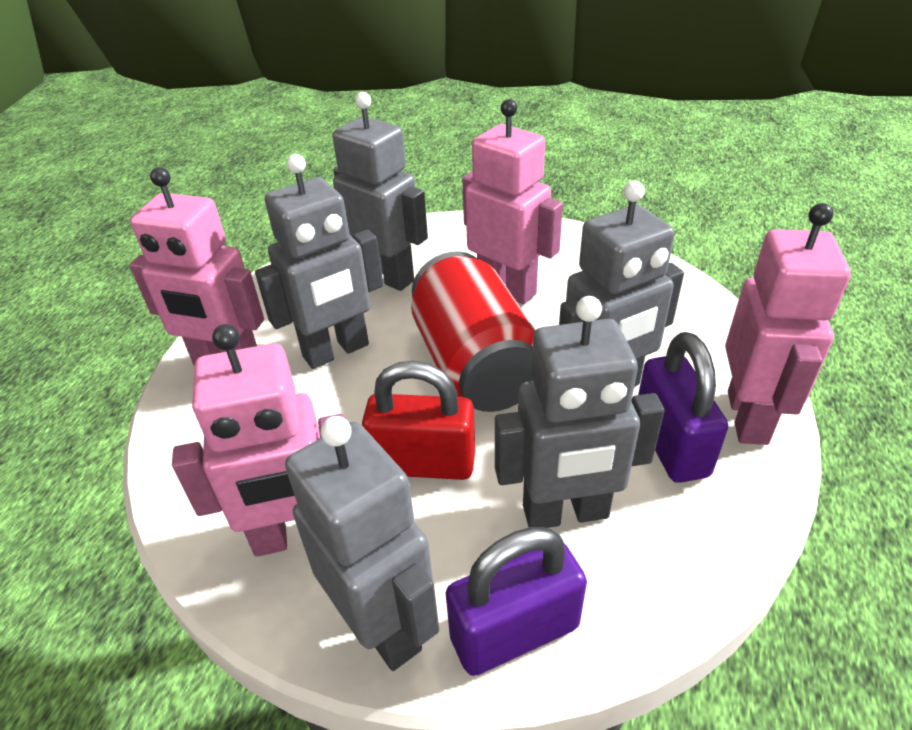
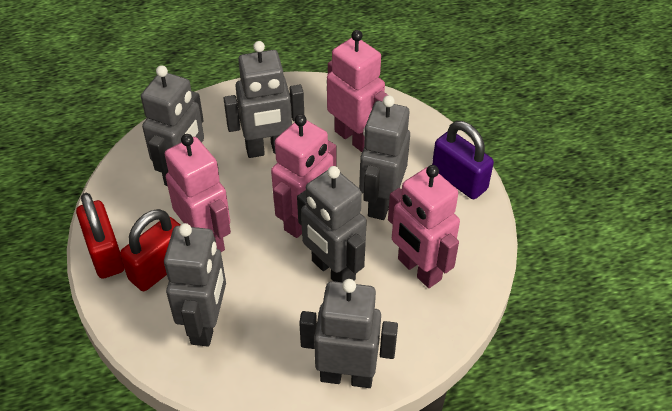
grey robot: [255,154,383,369] [285,416,439,671] [332,92,428,291] [495,296,664,528] [559,181,684,387] = 5 -> [141,65,204,186] [164,223,226,347] [223,41,304,158] [297,166,367,282] [299,279,398,388] [359,95,410,220] = 6
purple padlock: [446,527,587,676] [638,332,728,483] = 2 -> [432,121,494,199] = 1
red can: [411,252,536,412] = 1 -> none = 0
red padlock: [362,361,475,480] = 1 -> [76,193,124,279] [120,209,180,291] = 2

